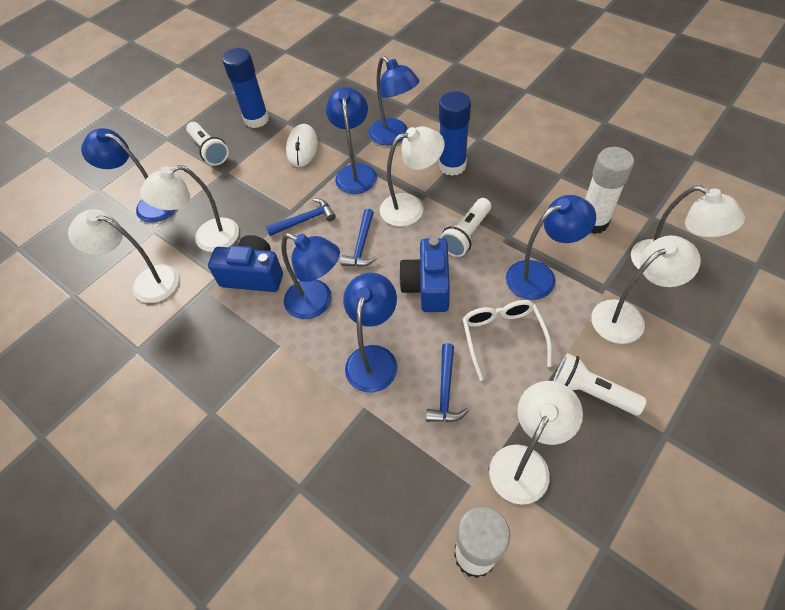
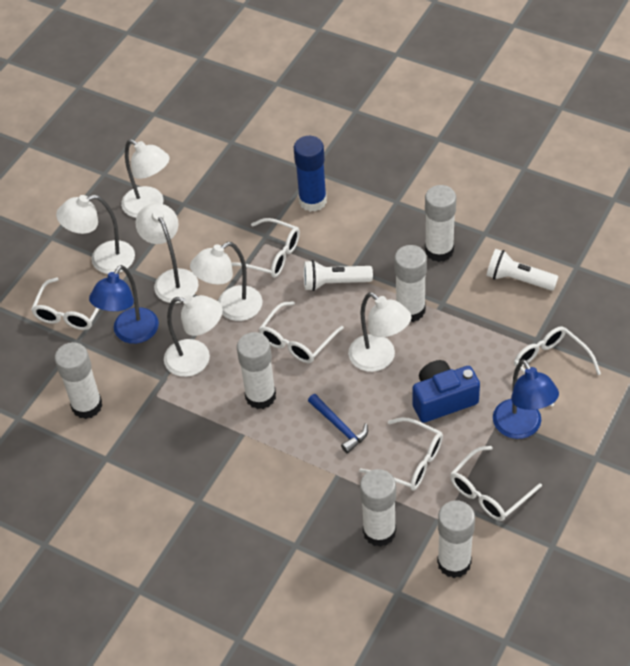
blue camera: [208,235,283,292] [399,237,450,312] = 2 -> [412,360,480,423] = 1
blue glue stick: [222,48,269,128] [439,91,471,176] = 2 -> [294,136,327,212] = 1
blue hammer: [266,198,336,236] [340,209,377,267] [426,343,469,422] = 3 -> [308,394,368,453] = 1
blue lamp: [81,128,176,223] [281,233,340,319] [326,87,377,194] [343,273,397,393] [369,56,419,145] [506,195,596,300] = 6 -> [89,265,159,344] [493,359,559,439] = 2
white flashlight: [186,122,229,166] [440,198,491,257] [553,353,647,415] = 3 -> [304,260,373,291] [486,249,558,291] = 2
white glasses: [463,300,552,381] = 1 -> [31,277,99,330] [232,218,300,278] [259,301,344,363] [359,417,443,491] [450,446,542,521] [514,326,601,407] = 6
white glue stick: [454,506,510,578] [585,147,634,234] = 2 -> [55,342,102,419] [237,332,276,409] [360,469,396,547] [394,245,427,322] [425,185,456,262] [437,500,475,578] = 6
white mouse: [286,124,318,167] = 1 -> none = 0

